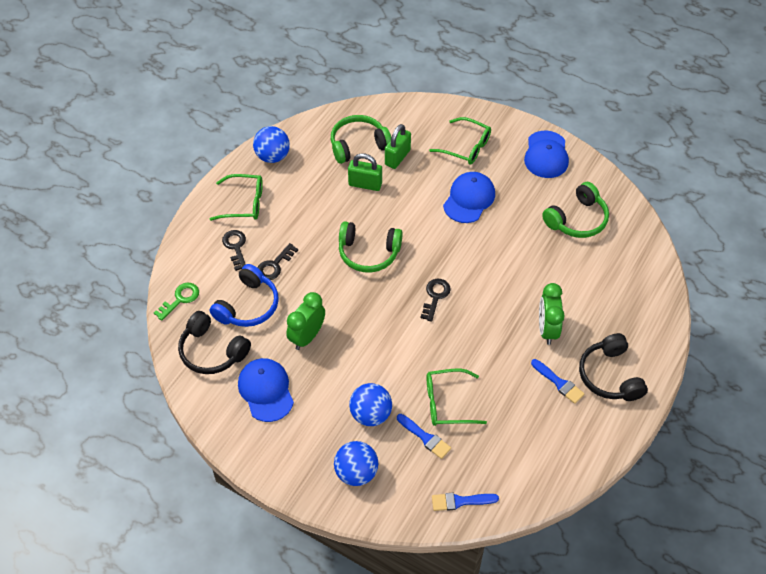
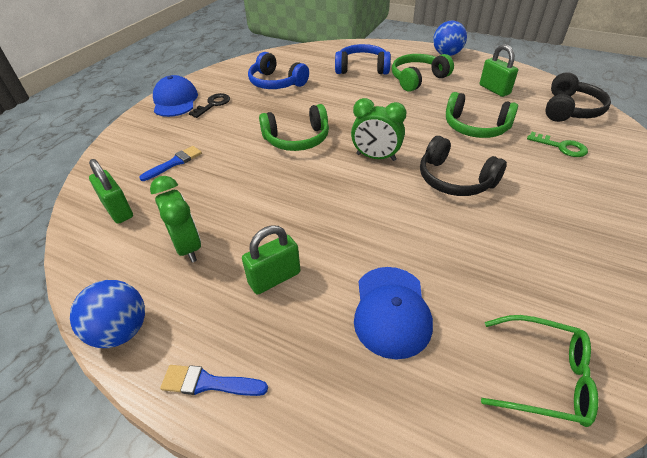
black key: [222,230,246,271] [258,243,298,280] [420,279,451,322] = 3 -> [189,93,230,118] = 1
blue ball: [253,126,290,163] [334,441,378,486] [349,383,392,426] = 3 -> [70,280,145,348] [433,21,467,56] = 2
blue brush: [397,414,451,459] [432,493,499,511] [531,359,585,404] = 3 -> [139,146,202,181] [160,365,268,396] = 2
blue cap: [238,358,294,422] [443,172,495,223] [524,131,569,178] = 3 -> [153,75,198,117] [354,267,433,359] = 2
blue headphones: [210,264,279,327] = 1 -> [248,52,309,89] [335,44,391,74] = 2
green glasses: [210,174,263,221] [426,369,487,426] [429,117,491,165] = 3 -> [481,315,598,427] = 1
green padlock: [348,153,382,191] [385,124,411,169] = 2 -> [89,159,133,224] [242,225,300,294] [480,44,518,97] = 3

